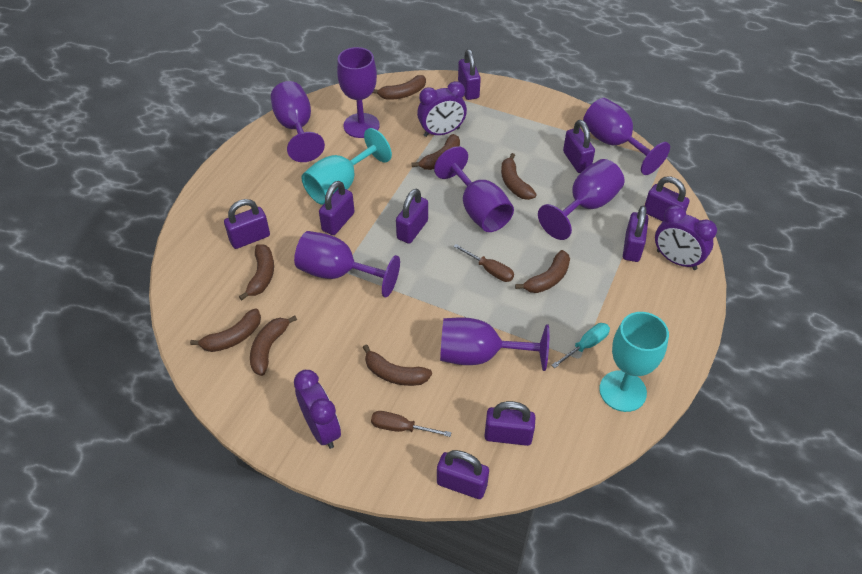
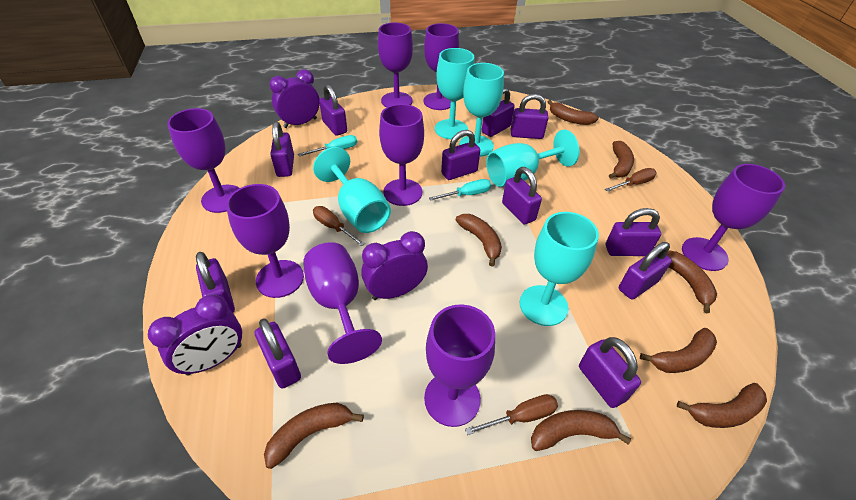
brown screwdriver: [371,411,452,437] [453,244,514,282] = 2 -> [313,206,365,246] [465,394,558,435] [605,168,656,192] = 3
purple goblet: [271,81,325,162] [294,231,400,297] [337,47,380,138] [434,146,514,232] [440,317,549,371] [538,159,624,240] [583,98,670,175] = 7 -> [167,108,239,213] [226,184,304,298] [303,242,382,364] [378,22,413,107] [379,104,424,206] [424,23,459,110] [424,304,495,427] [682,164,785,271] = 8
purple padlock: [224,199,270,249] [319,181,355,235] [396,189,428,244] [437,450,489,499] [458,49,481,100] [484,401,535,446] [563,120,595,173] [623,206,649,262] [645,176,690,222] = 9 -> [196,252,235,312] [255,319,301,389] [270,122,294,177] [319,84,347,136] [441,130,480,180] [482,88,515,137] [502,167,542,224] [511,94,548,139] [579,337,641,408] [606,208,661,256] [619,242,672,300] = 11
turquoise goblet: [302,128,392,205] [599,312,669,412] = 2 -> [313,147,391,233] [435,48,475,139] [459,63,504,157] [486,129,579,187] [520,212,599,326] = 5
turquoise screwdriver: [552,323,610,368] = 1 -> [298,135,357,156] [429,179,491,201] = 2

